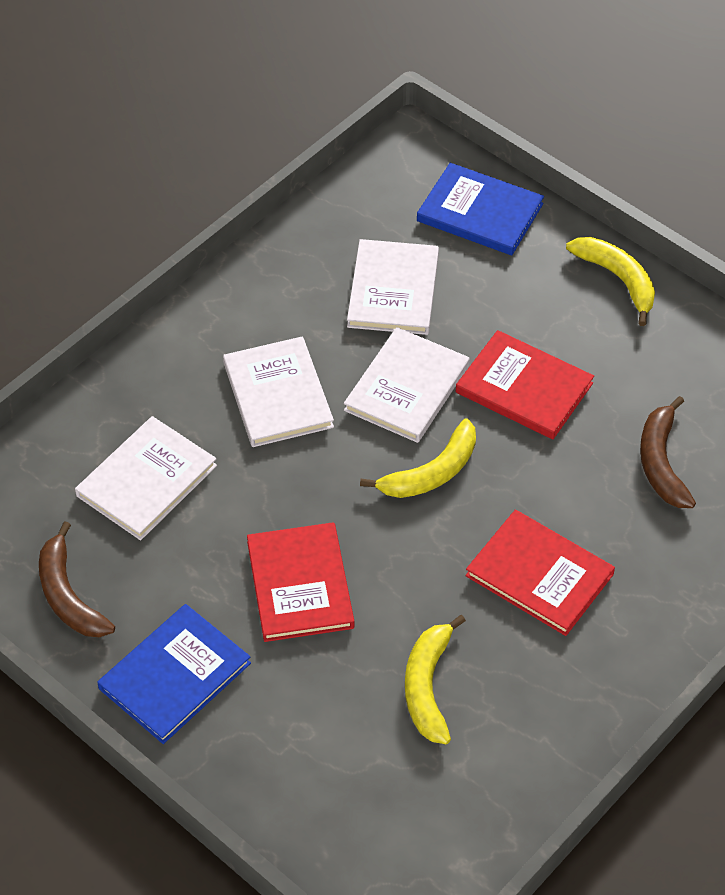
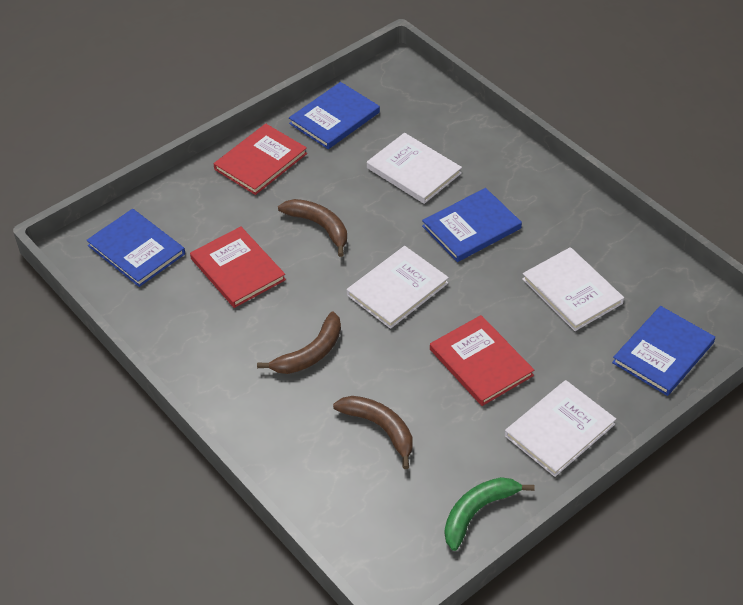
blue book: [97,604,251,744] [417,163,544,255] = 2 -> [86,209,185,287] [289,82,380,149] [422,188,522,262] [612,306,715,396] = 4
brown banana: [39,521,115,637] [640,396,696,508] = 2 -> [257,311,341,374] [278,199,347,257] [333,396,413,469] = 3
green banana: none = 0 -> [444,477,535,551] = 1
yellow banana: [360,418,476,498] [405,615,466,744] [566,237,655,326] = 3 -> none = 0

